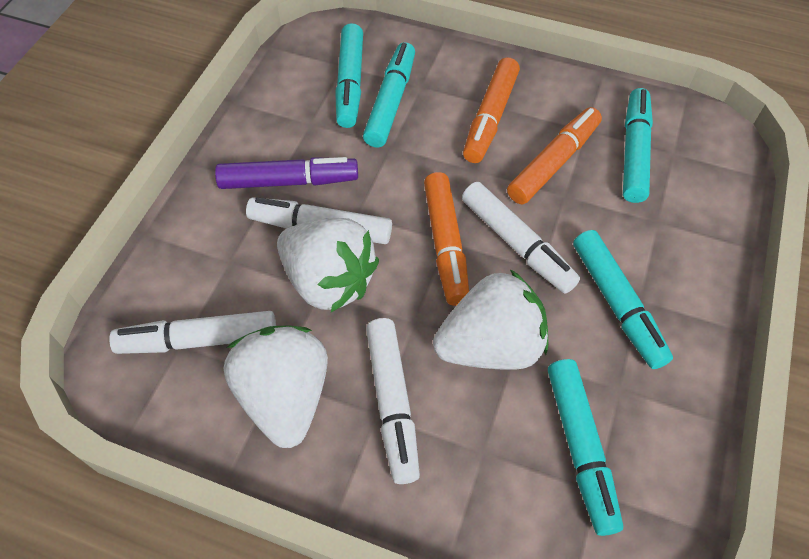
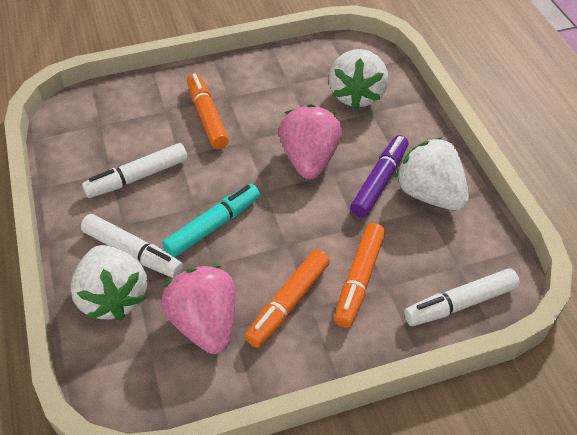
pink strawberry: none = 0 -> [161,265,236,354] [279,104,342,179] = 2
turquoise marker: [335,23,363,128] [363,42,415,148] [548,359,623,536] [573,230,673,369] [623,88,653,203] = 5 -> [162,184,260,257] = 1
white marker: [109,311,276,354] [246,197,392,244] [366,318,420,484] [462,182,580,294] = 4 -> [81,214,183,278] [82,143,188,198] [404,269,520,326] = 3

